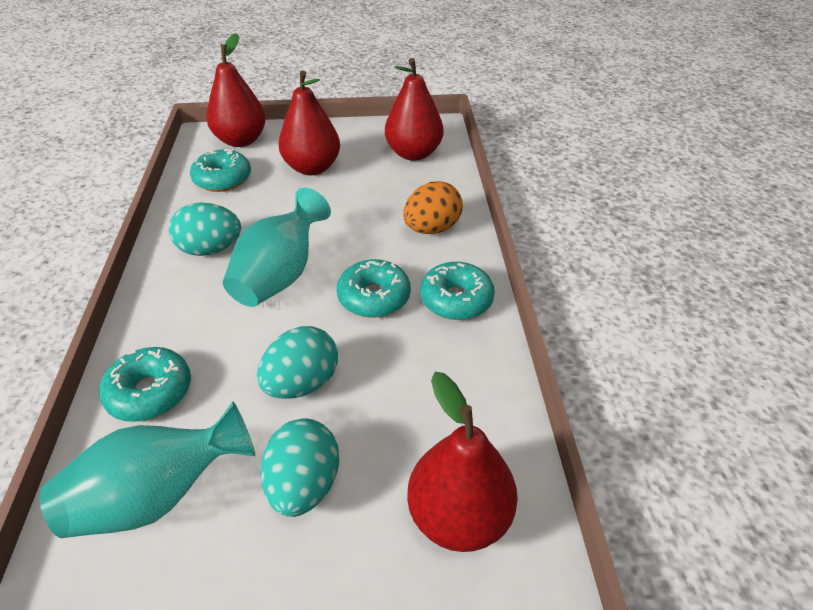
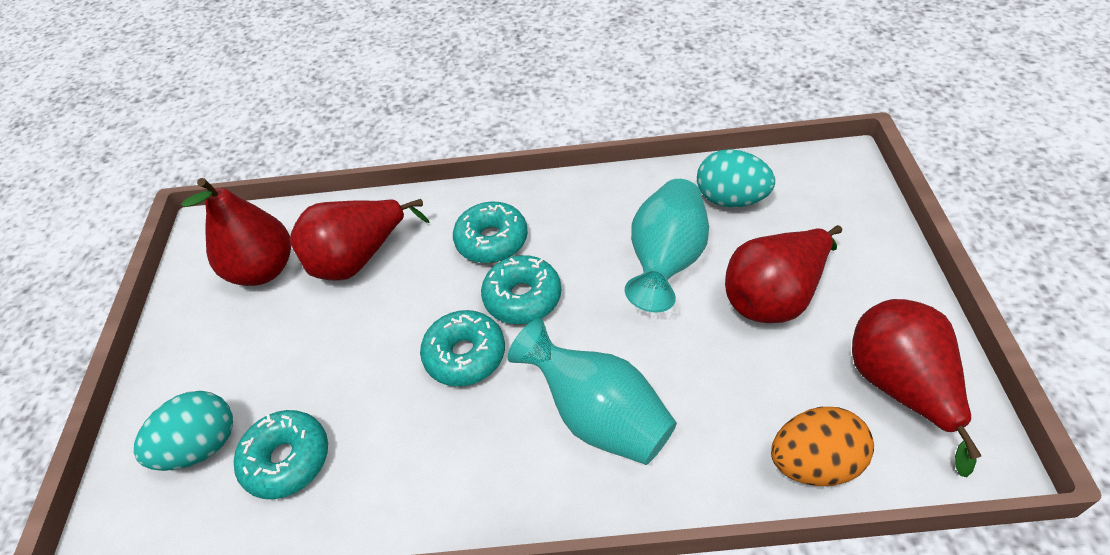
turquoise egg: [169,203,241,256] [257,326,338,399] [260,419,339,517] = 3 -> [134,391,233,471] [697,149,775,207] = 2

